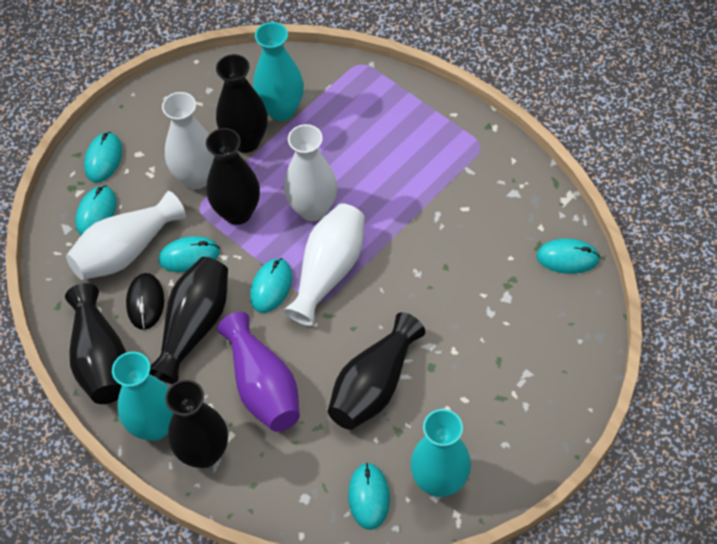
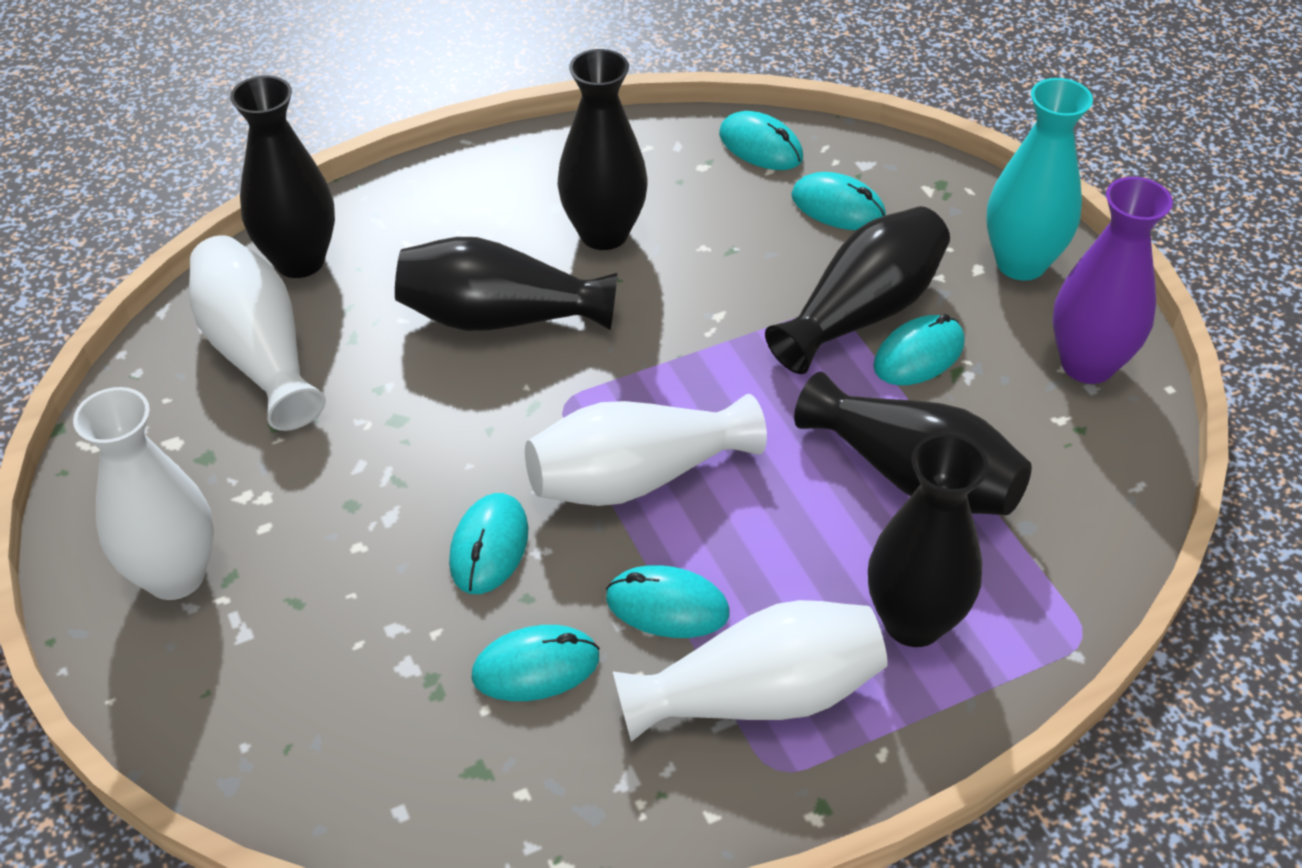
black mouse: [126,273,164,330] = 1 -> none = 0
turquoise vase: [112,352,173,441] [253,22,304,121] [410,409,471,497] = 3 -> [986,78,1093,281] = 1

